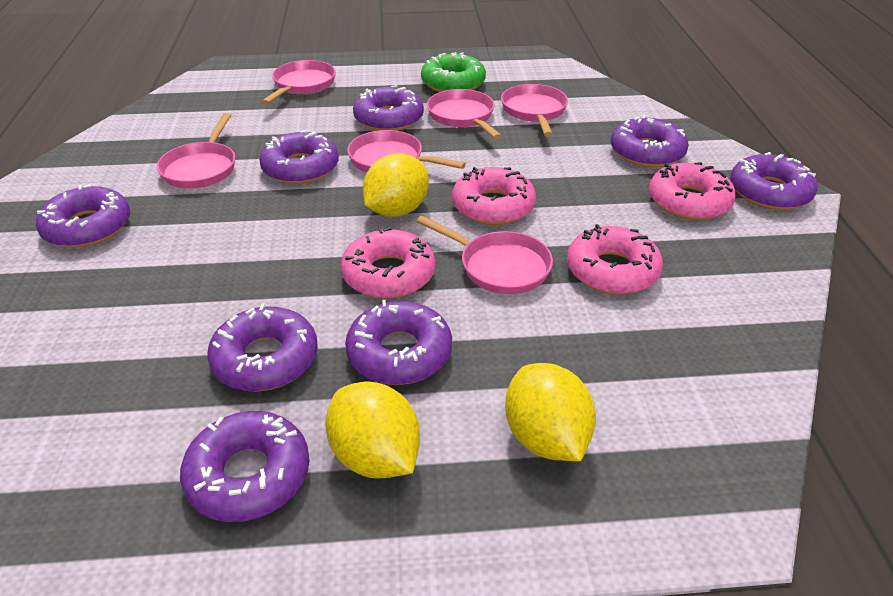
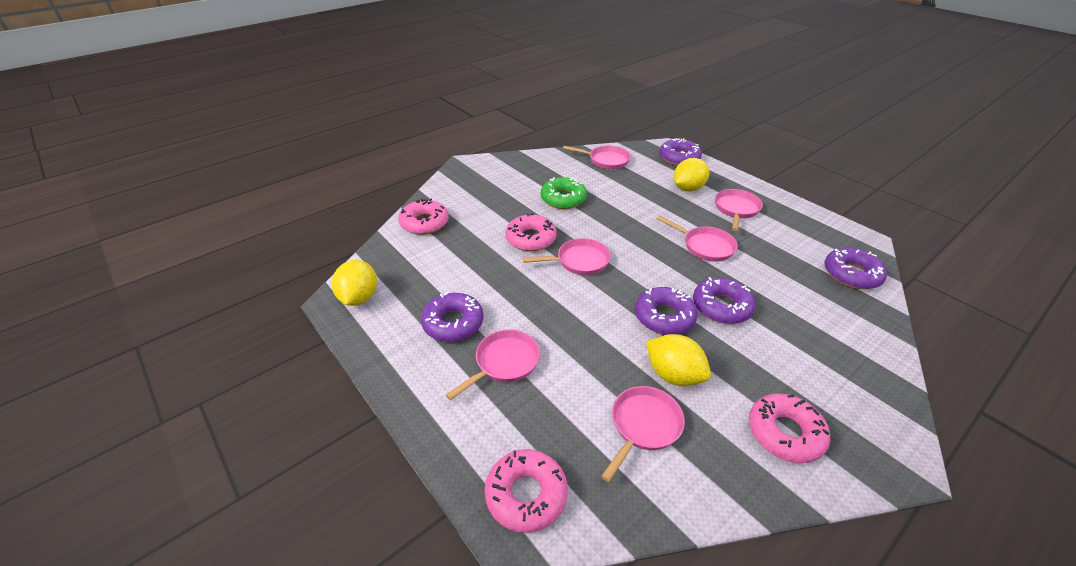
purple donut: [36,184,130,248] [180,411,310,522] [207,304,318,392] [259,130,339,184] [345,300,452,385] [353,85,424,131] [611,115,689,167] [730,152,818,210] = 8 -> [421,292,484,342] [635,287,698,335] [659,138,702,166] [693,277,756,324] [825,248,887,289] = 5

